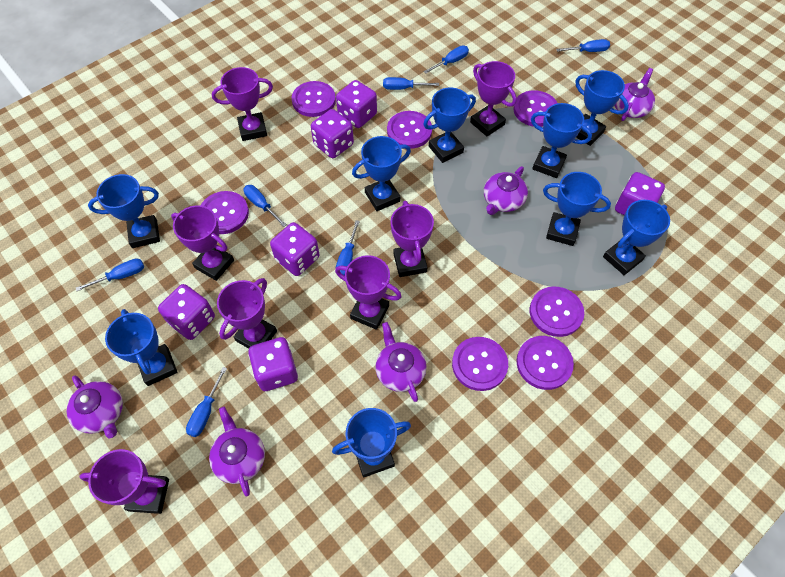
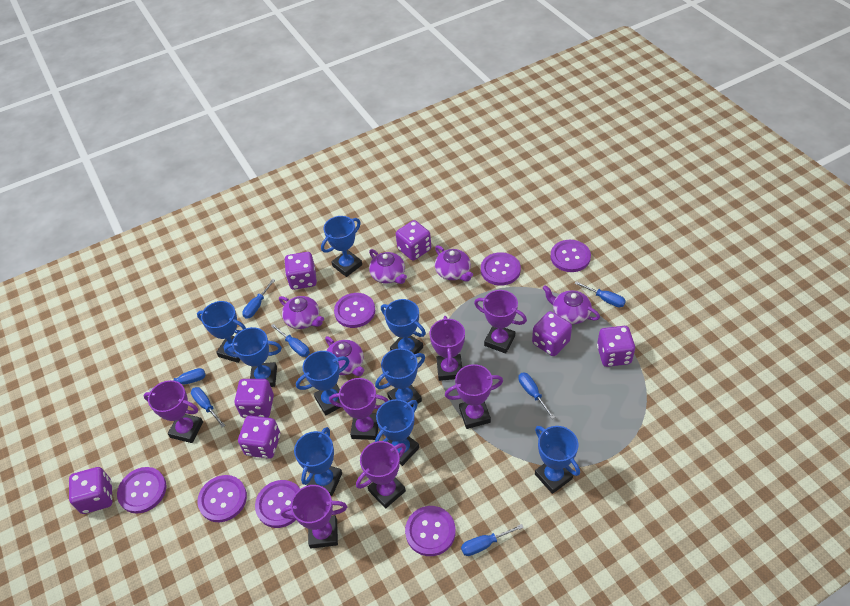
purple dice: [158,284,215,340] [248,337,298,391] [270,222,320,276] [311,109,354,158] [336,80,377,128] [615,172,665,215] = 6 -> [69,467,112,514] [234,379,274,418] [238,416,280,459] [284,252,317,290] [396,220,431,261] [532,311,572,356] [597,326,635,367] = 7

